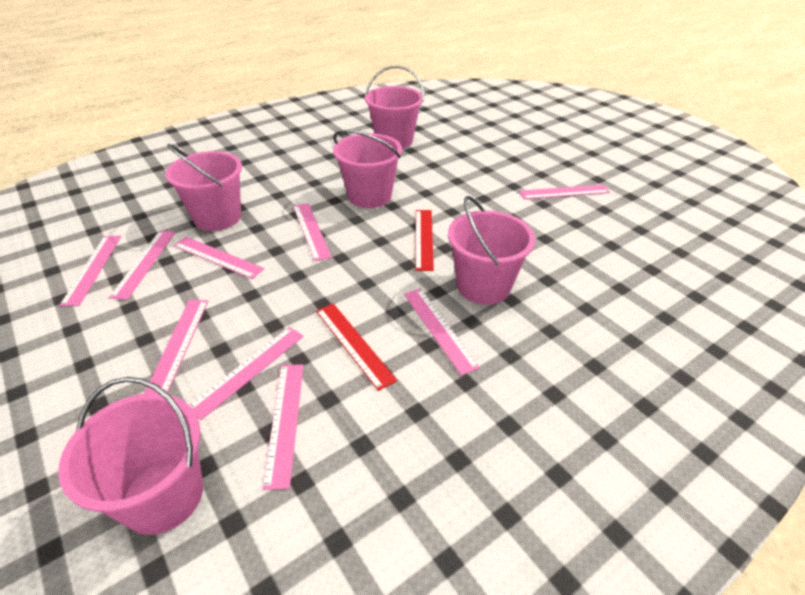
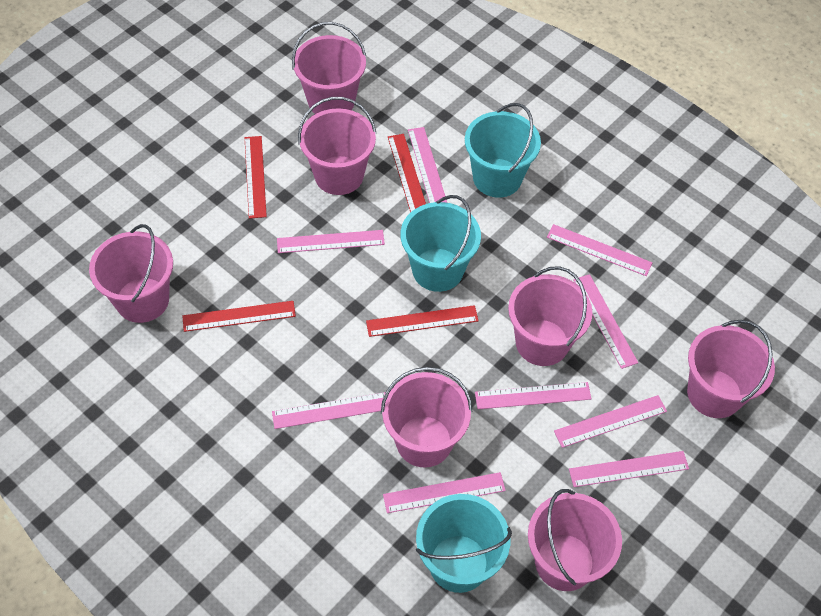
pink bucket: [58,377,203,535] [165,144,242,231] [333,130,402,208] [365,65,424,149] [448,196,535,305] = 5 -> [89,224,173,323] [292,22,366,114] [298,97,376,195] [381,367,472,468] [508,266,592,366] [528,489,622,591] [687,320,775,418] = 7
red ruler: [316,303,397,391] [415,210,434,271] = 2 -> [182,301,296,332] [245,136,267,219] [366,305,479,337] [388,134,426,213] = 4
turquoise bucket: none = 0 -> [401,195,481,292] [416,494,512,593] [465,103,541,198] = 3

